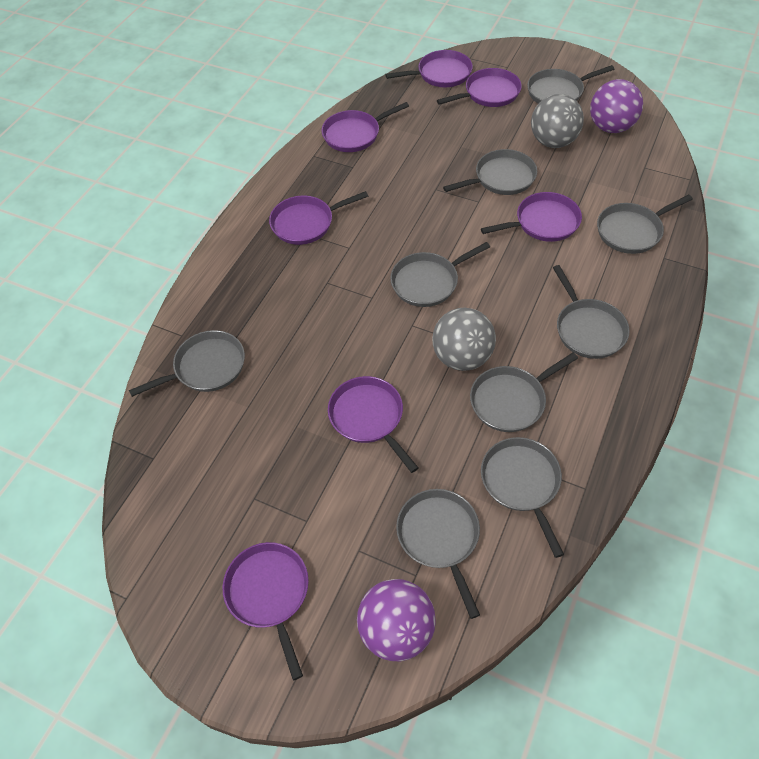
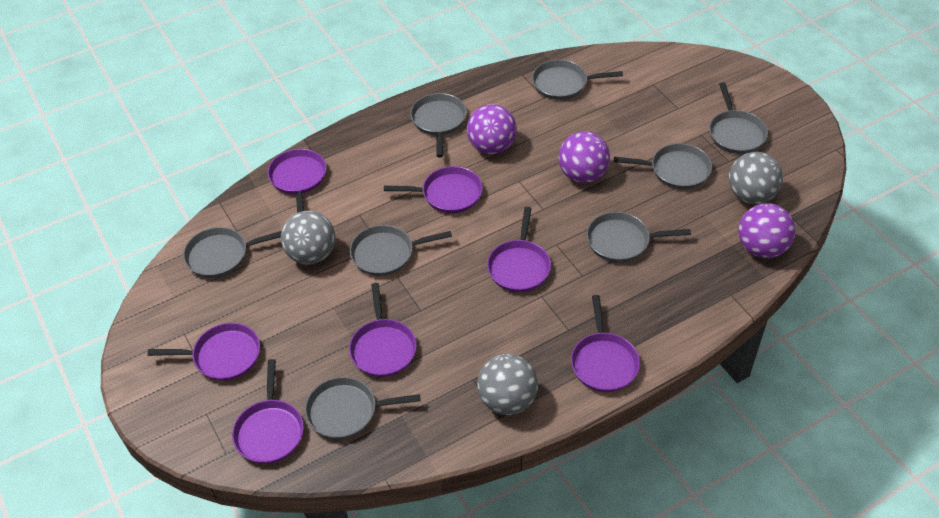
grey ball: [432,308,496,371] [531,94,584,148] = 2 -> [281,211,336,265] [477,354,538,415] [729,152,783,204] = 3
grey pan: [129,330,245,397] [390,242,490,307] [396,489,480,619] [443,149,537,195] [470,353,578,432] [481,437,564,558] [527,65,614,104] [553,265,630,359] [597,194,693,254] = 9 -> [183,227,281,278] [305,377,420,439] [350,225,452,276] [410,93,467,157] [532,60,623,100] [587,212,691,262] [614,143,712,189] [709,82,768,154] = 8
purple ball: [357,579,436,661] [590,79,643,133] = 2 -> [467,104,517,154] [558,131,610,183] [738,203,795,258] = 3

